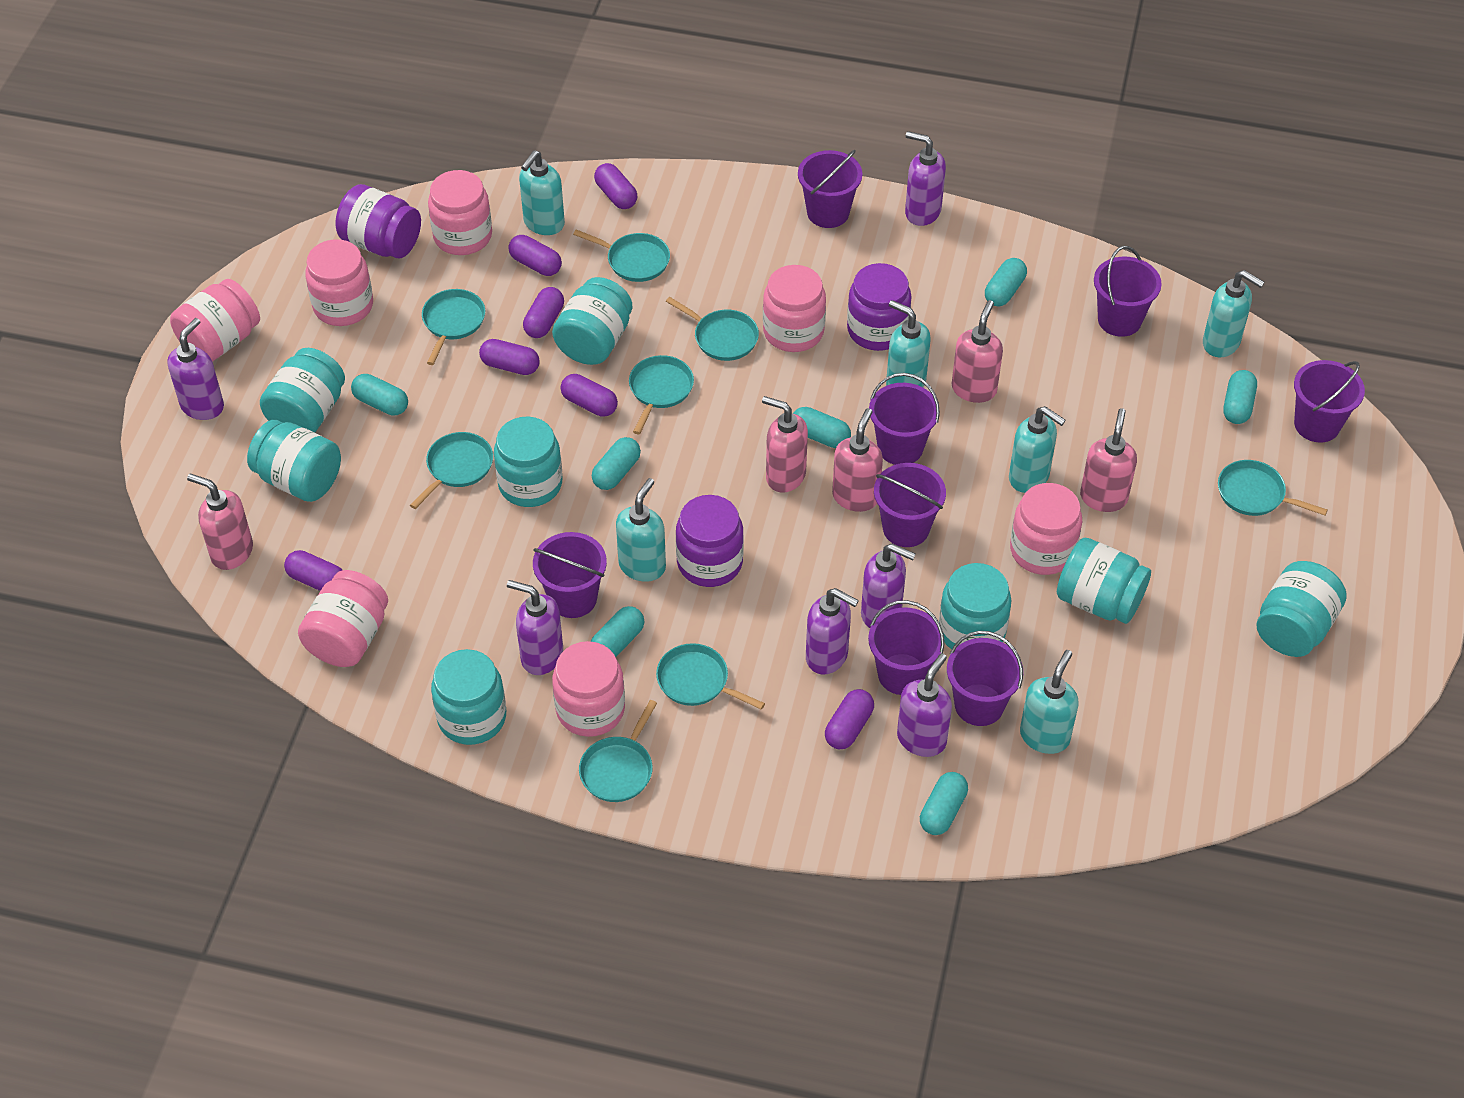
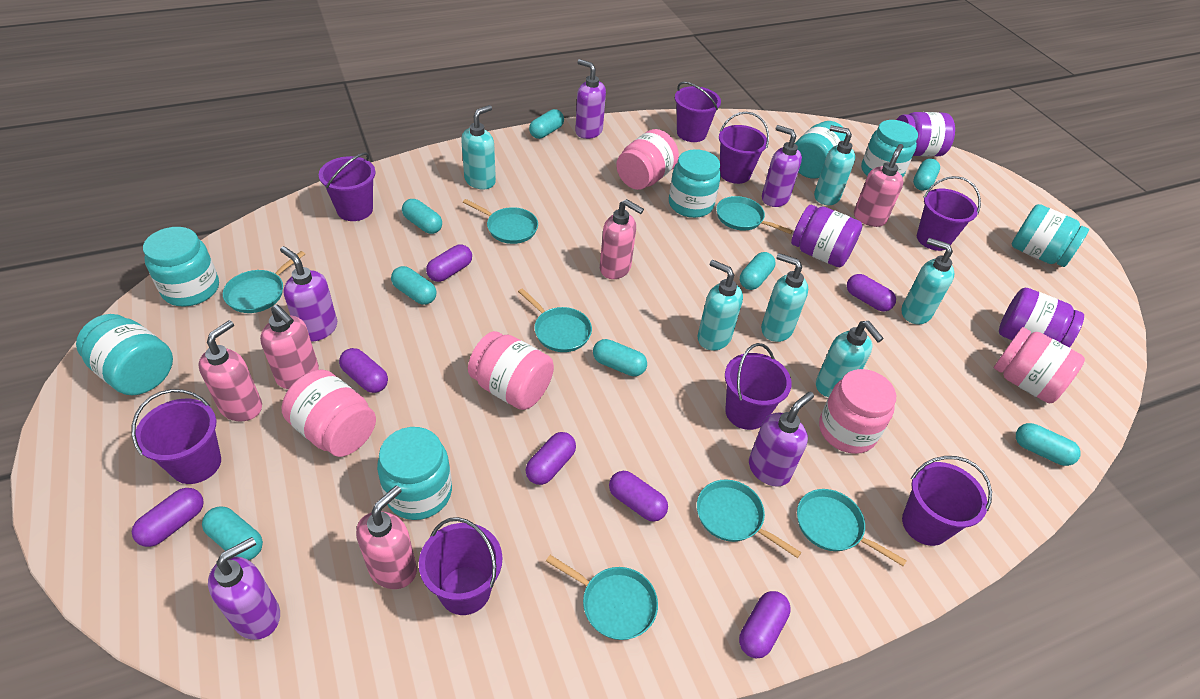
pink jar: [170,279,260,362] [298,570,388,667] [305,239,373,326] [428,170,492,255] [552,641,625,737] [763,265,826,352] [1010,483,1082,575] = 7 -> [282,369,376,457] [468,331,554,410] [616,129,679,190] [819,369,896,454] [994,327,1085,404] = 5
purple soap dispenser: [168,318,224,420] [507,580,563,675] [806,588,859,675] [861,544,916,628] [897,653,952,757] [905,131,946,226] = 6 -> [208,537,280,640] [280,246,337,342] [575,59,606,139] [749,392,814,487] [762,125,802,207] = 5
turquoise capsule: [351,374,408,416] [591,606,644,657] [592,437,641,490] [793,407,851,448] [920,772,968,835] [985,258,1027,306] [1223,370,1257,424] = 7 -> [202,506,263,560] [391,266,436,305] [402,199,442,234] [529,109,564,139] [593,339,647,376] [740,252,776,290] [913,159,940,190] [1016,423,1081,466] = 8
turquoise jar: [247,420,341,502] [260,348,345,433] [431,649,506,745] [494,417,563,507] [552,277,632,365] [939,563,1011,650] [1057,538,1151,624] [1256,561,1346,657] = 8 -> [76,314,173,395] [143,227,219,307] [377,427,452,520] [669,149,721,218] [795,121,846,179] [861,120,918,177] [1012,204,1089,267] = 7
turquoise pan: [410,432,493,509] [422,289,485,365] [573,230,670,282] [579,700,657,802] [629,355,694,434] [656,643,765,710] [666,297,759,361] [1218,460,1328,516] = 8 -> [223,251,305,313] [463,199,538,244] [518,288,592,352] [546,555,658,640] [697,480,801,558] [716,196,793,234] [797,489,907,567] = 7

